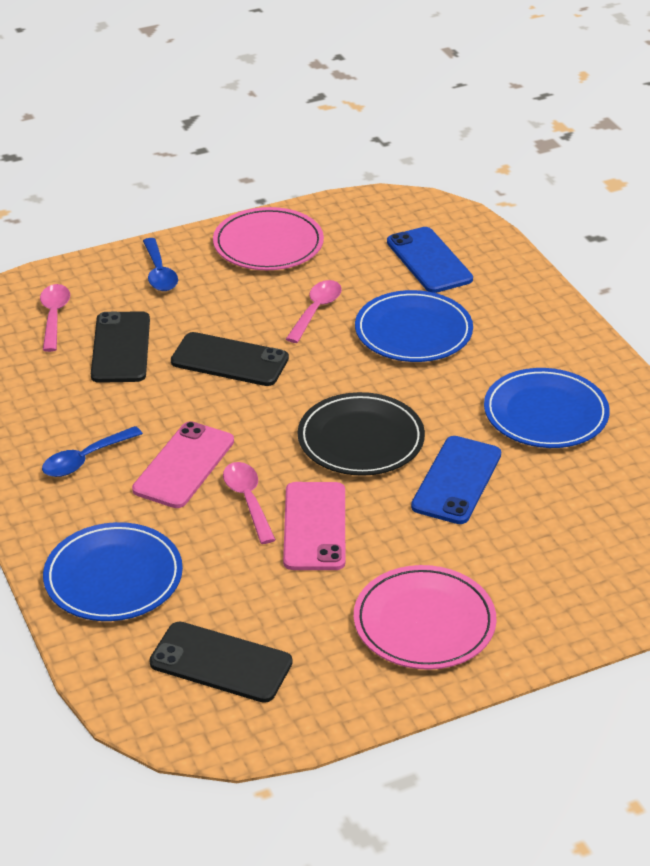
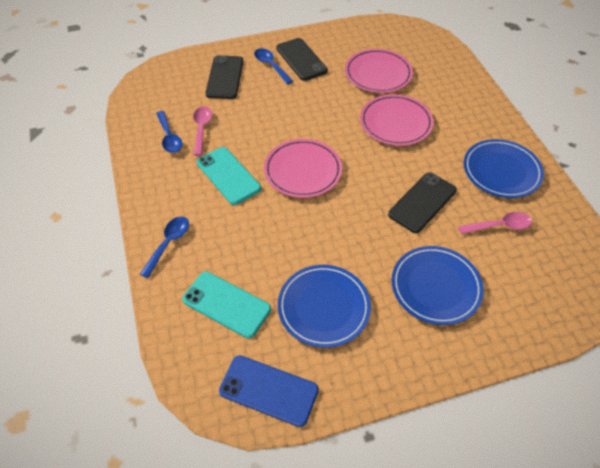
black plate: [298,392,425,476] = 1 -> none = 0
blue phone: [387,227,473,293] [411,436,501,524] = 2 -> [219,355,319,427] = 1
blue spoon: [42,426,143,477] [143,238,178,291] = 2 -> [140,216,189,278] [156,111,182,153] [254,48,293,84] = 3
pink phone: [132,421,234,508] [283,482,345,570] = 2 -> none = 0
pink plate: [213,207,324,270] [354,565,496,670] = 2 -> [264,139,342,198] [345,49,413,93] [360,94,434,146] = 3
pink spoon: [40,284,70,352] [223,462,276,544] [286,280,342,343] = 3 -> [193,106,212,156] [458,212,532,234] = 2
turquoise phone: none = 0 -> [182,272,271,338] [197,147,261,205] = 2

